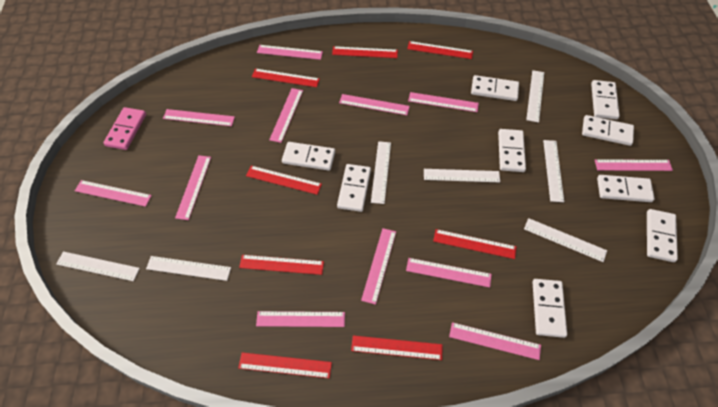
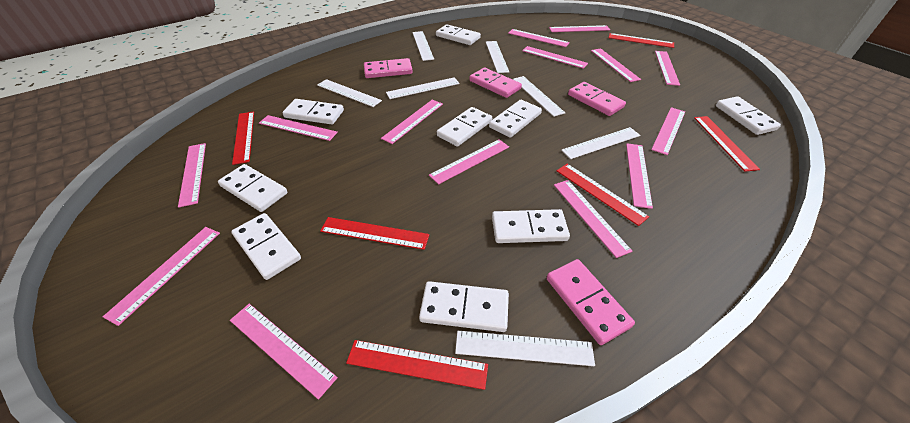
pink domino: [103,107,146,150] = 1 -> [364,58,413,78] [469,68,522,98] [546,259,635,345] [568,82,626,116] = 4
pink ruler: [75,180,152,207] [163,109,235,126] [175,155,211,220] [256,311,345,327] [257,45,323,60] [269,88,303,143] [339,94,410,115] [361,228,396,305] [406,258,492,287] [408,92,479,112] [449,322,541,360] [595,159,673,171] = 12 -> [103,227,220,326] [178,143,206,208] [230,304,338,400] [259,115,338,141] [381,100,443,144] [429,139,509,185] [508,29,570,47] [522,46,588,69] [549,25,610,32] [554,180,632,258] [591,48,641,82] [626,143,653,209] [651,107,685,155] [655,51,680,86] = 14
red ruler: [238,352,332,378] [239,255,324,275] [246,166,322,195] [252,69,320,87] [332,46,398,58] [351,335,443,360] [407,41,473,59] [433,229,516,259] = 8 -> [232,112,254,165] [320,217,429,250] [346,340,488,390] [557,164,649,226] [609,33,674,48] [694,116,760,172] = 6

